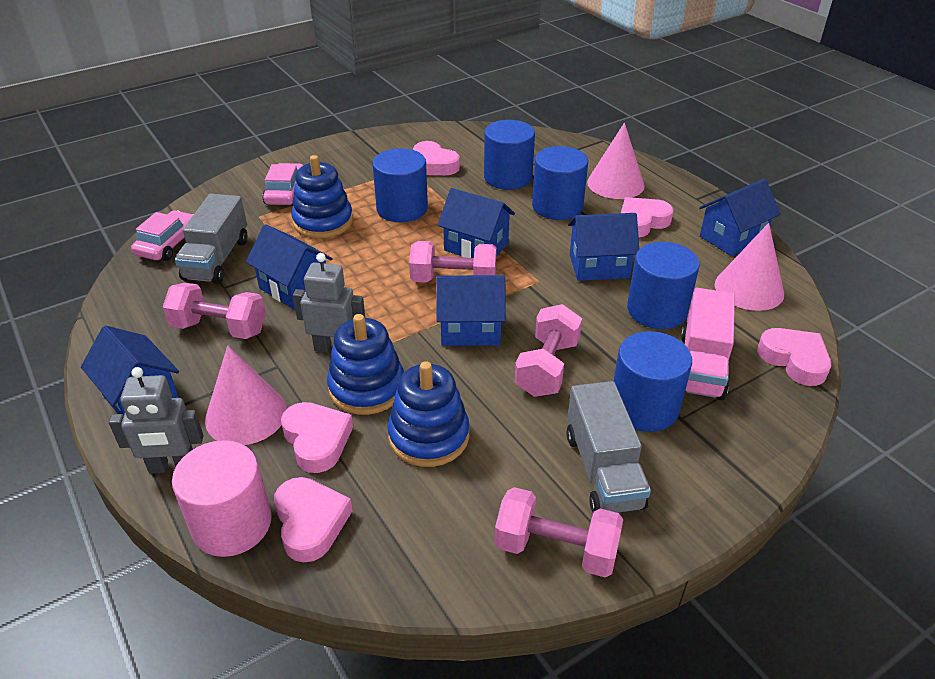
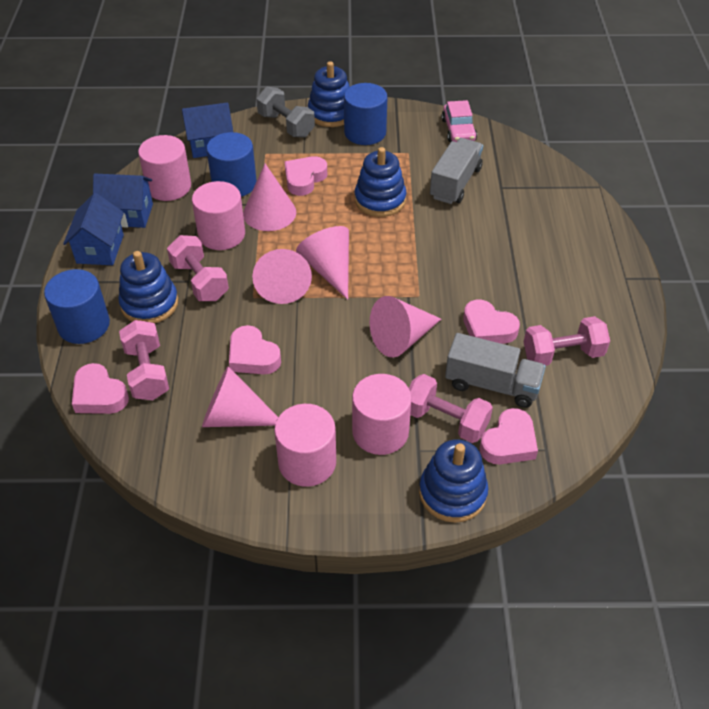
blue cylinder: [372,148,428,222] [484,120,535,190] [532,146,588,220] [614,331,692,432] [627,242,700,329] = 5 -> [44,269,110,344] [207,132,257,197] [344,83,388,145] = 3
blue house: [81,326,179,415] [246,224,333,310] [436,275,506,346] [438,188,515,258] [568,213,639,281] [699,178,781,256] = 6 -> [63,193,124,265] [93,174,153,228] [182,102,233,158] = 3
blue stacking toy: [291,155,353,238] [327,314,404,415] [387,361,470,467] = 3 -> [118,251,178,323] [308,61,350,127] [355,147,406,217] [419,439,488,523] = 4
grey dumbbell: none = 0 -> [256,87,315,138] = 1
grey robot: [109,367,203,474] [293,253,365,353] = 2 -> none = 0
pink car: [131,210,194,261] [262,163,303,205] = 2 -> [442,100,477,142] = 1
pink cone: [205,346,287,445] [587,122,645,199] [715,223,784,311] = 3 -> [202,366,278,427] [243,164,296,231] [252,249,312,304] [296,226,349,300] [370,296,441,358] = 5
pink cylinder: [172,440,272,557] = 1 -> [138,135,191,201] [192,181,245,250] [274,404,336,487] [352,374,412,455] = 4
pink truck: [681,288,735,400] = 1 -> none = 0

